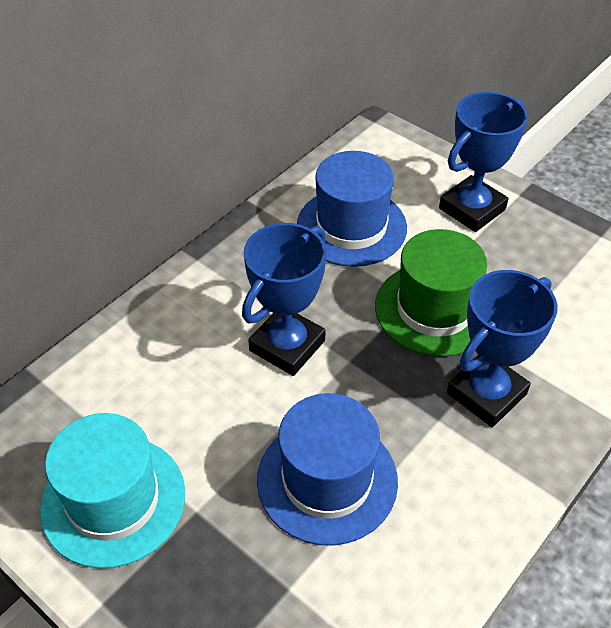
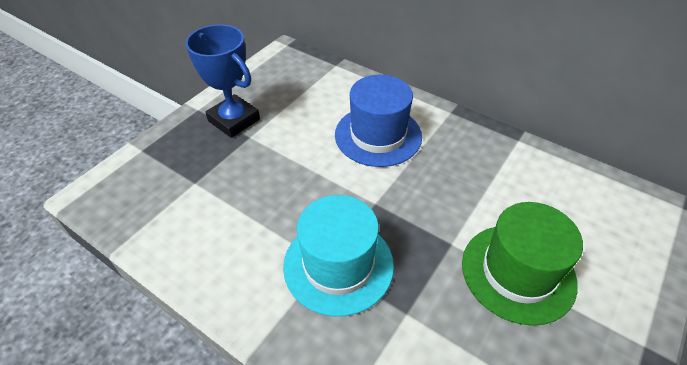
blue hat: [257,393,398,546] [297,151,407,267] = 2 -> [335,75,422,167] = 1
blue trophy: [242,223,326,376] [439,92,528,232] [447,270,558,427] = 3 -> [185,24,260,138] = 1

